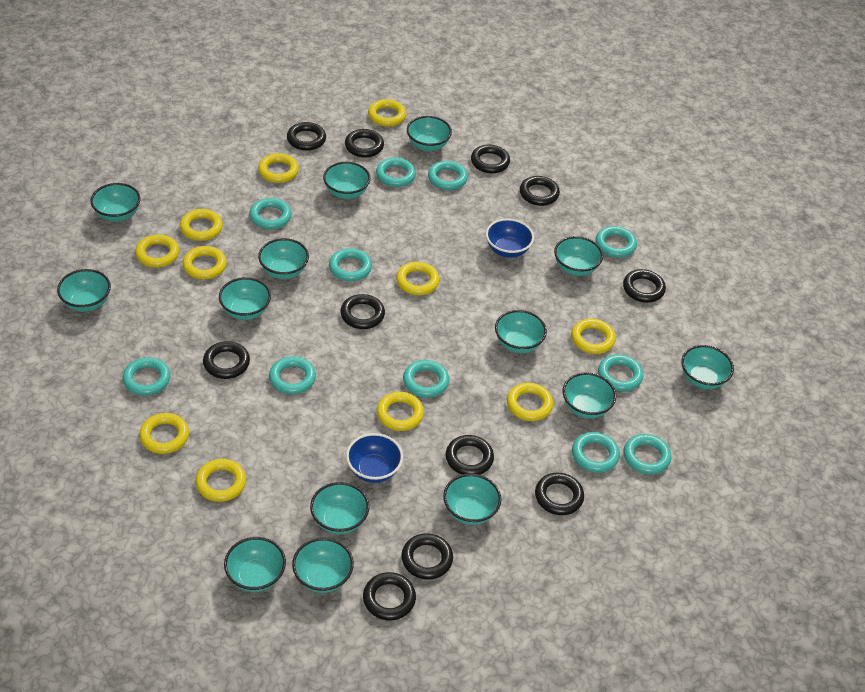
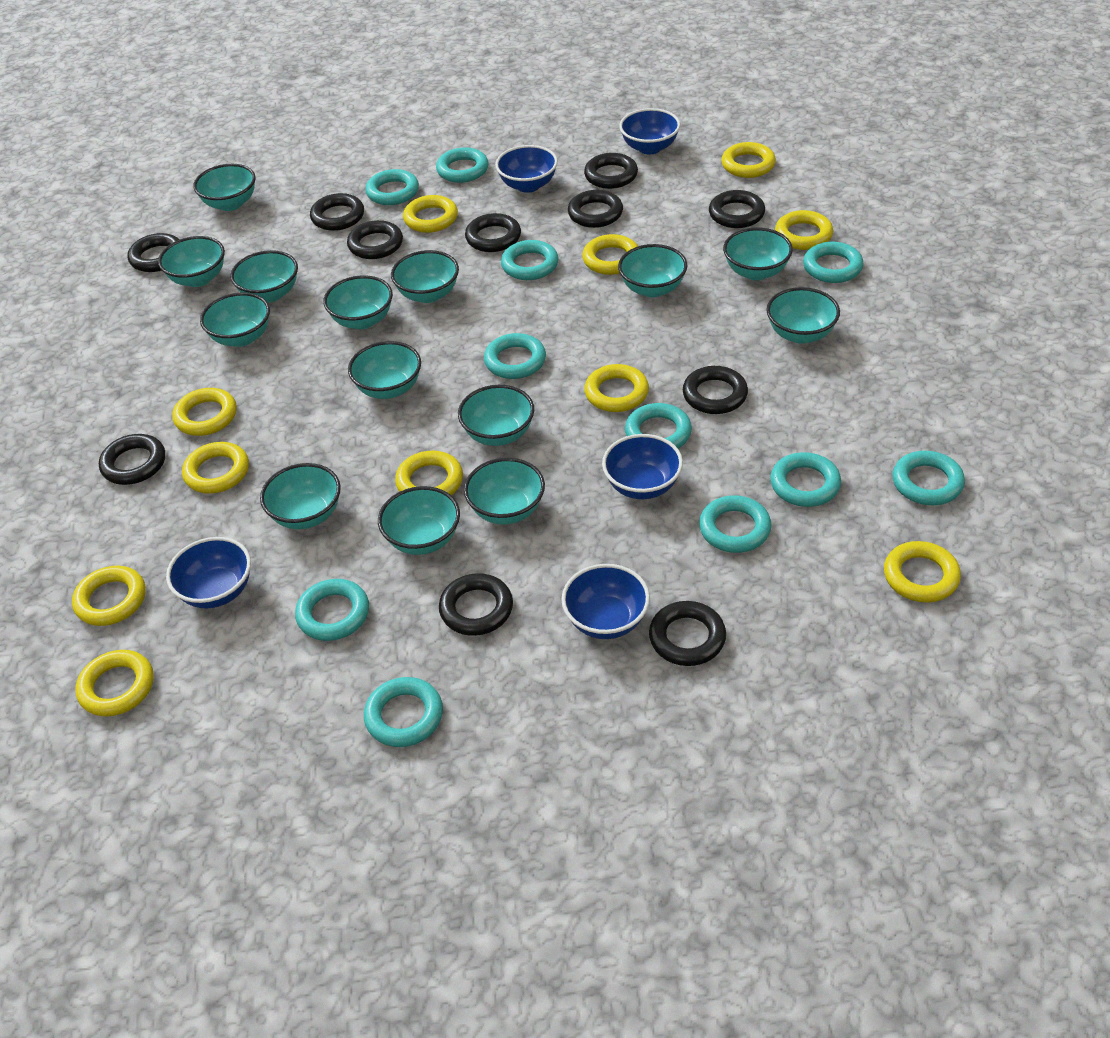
blue bowl: [346,433,403,483] [486,218,534,258] = 2 -> [166,537,251,609] [495,145,558,193] [561,564,650,639] [602,434,683,499] [619,108,680,155] = 5

